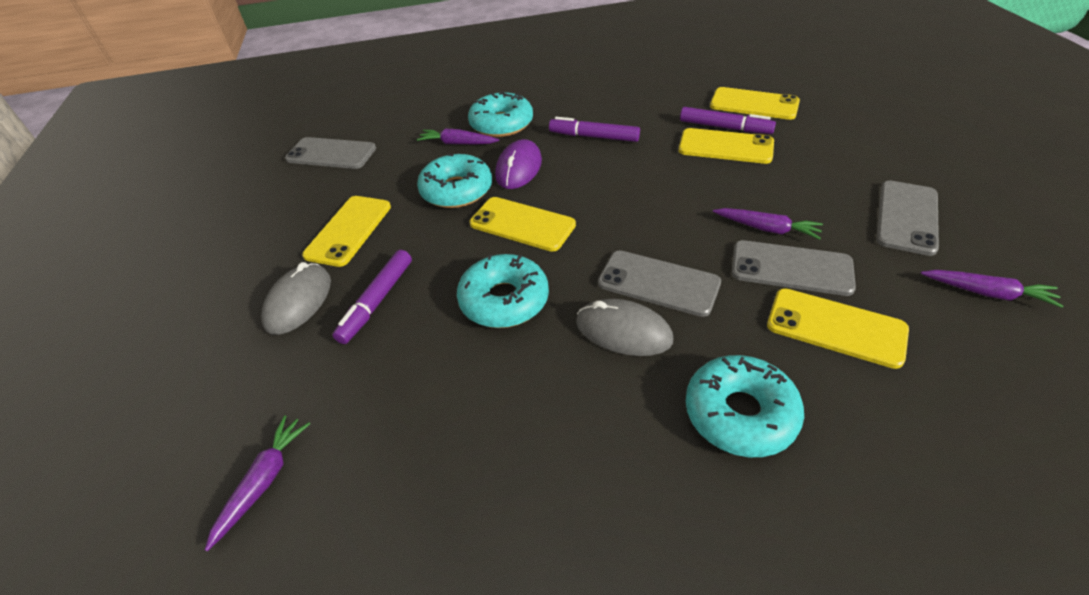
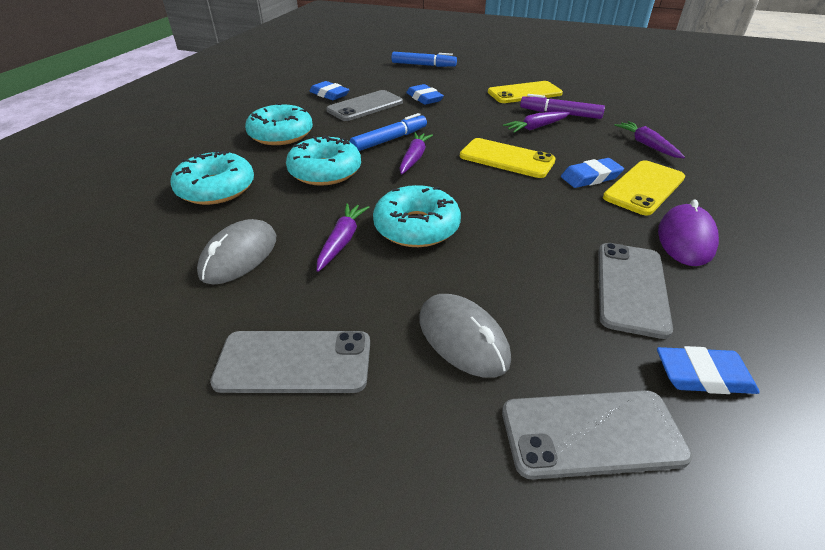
blue eraser: none = 0 -> [309,81,350,100] [406,84,444,105] [561,158,624,188] [657,346,760,394] = 4
blue marker: none = 0 -> [350,113,427,151] [391,52,457,67] = 2
purple marker: [333,250,412,344] [549,117,640,142] [680,107,776,134] = 3 -> [520,94,605,119] = 1
yellow phone: [302,196,391,267] [470,197,576,252] [678,128,774,164] [710,87,800,120] [767,288,909,369] = 5 -> [460,138,556,178] [488,81,563,103] [603,160,685,216] = 3

